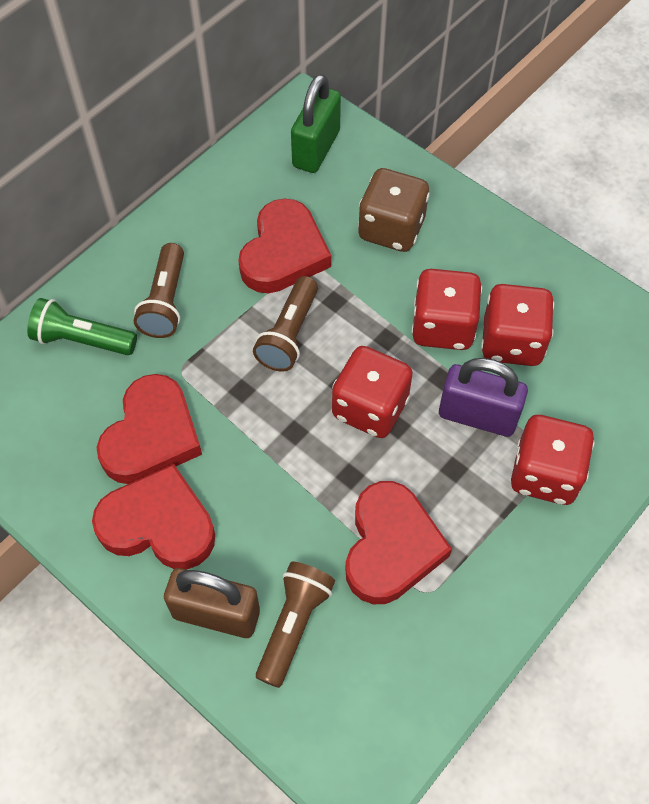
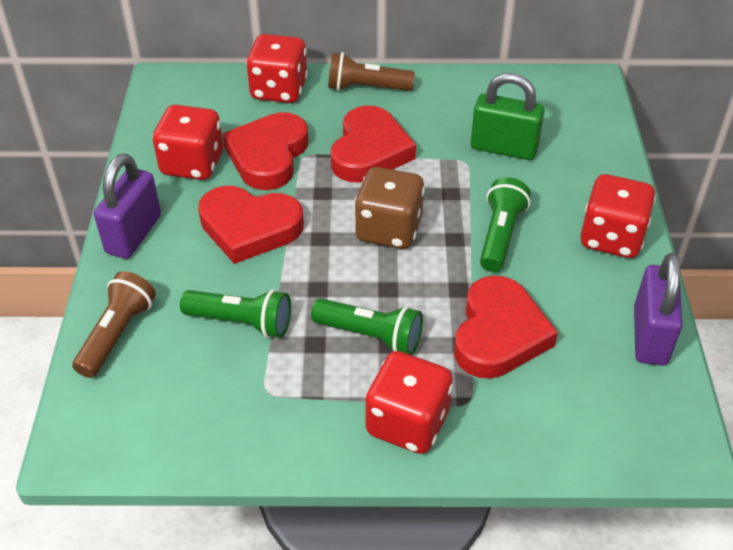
brown flashlight: [134,243,184,338] [253,276,318,372] [256,562,335,688] = 3 -> [72,271,156,378] [328,52,415,91] = 2
brown padlock: [164,568,260,638] = 1 -> none = 0
green flashlight: [27,298,137,355] = 1 -> [180,289,291,338] [311,298,423,355] [480,177,531,272] = 3
purple padlock: [439,358,528,437] = 1 -> [94,154,161,259] [634,253,683,366] = 2

